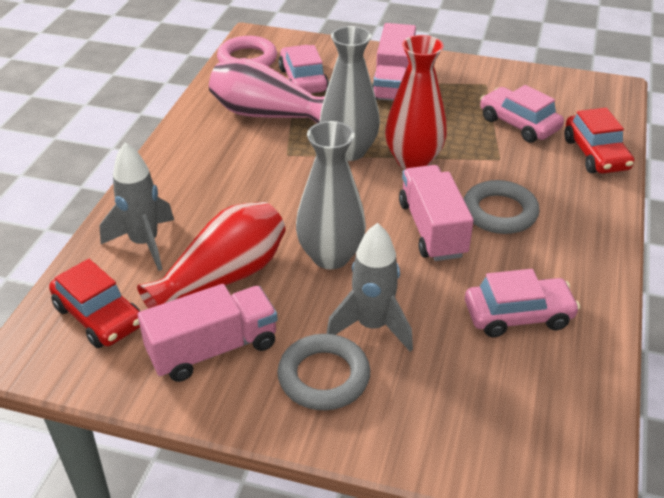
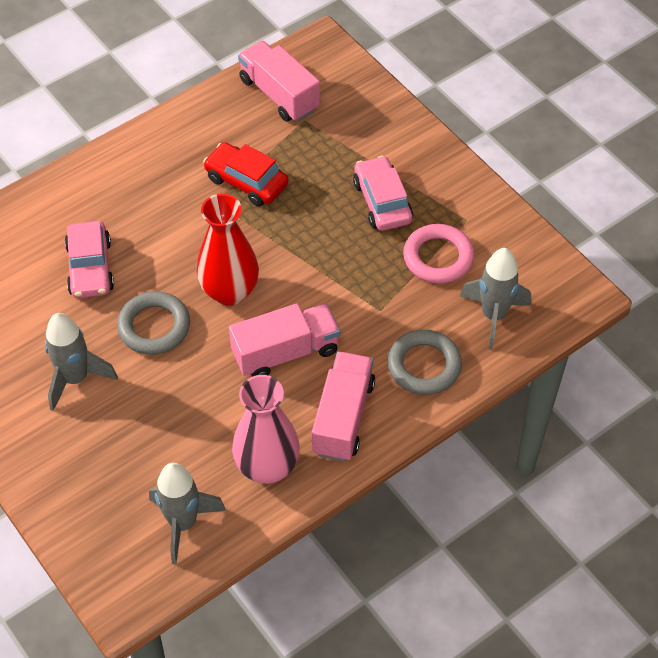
grey rocket: [100,143,174,271] [326,223,413,352] = 2 -> [45,313,118,411] [149,463,226,565] [460,248,531,350] = 3
grey vase: [296,121,366,269] [319,26,380,161] = 2 -> none = 0
pink car: [279,45,329,93] [465,269,580,337] [480,85,564,143] = 3 -> [65,221,114,298] [353,156,413,231] = 2
red car: [49,259,140,348] [564,108,634,173] = 2 -> [203,142,288,206] = 1
red vase: [137,202,286,309] [385,35,447,169] = 2 -> [197,194,259,306] = 1

